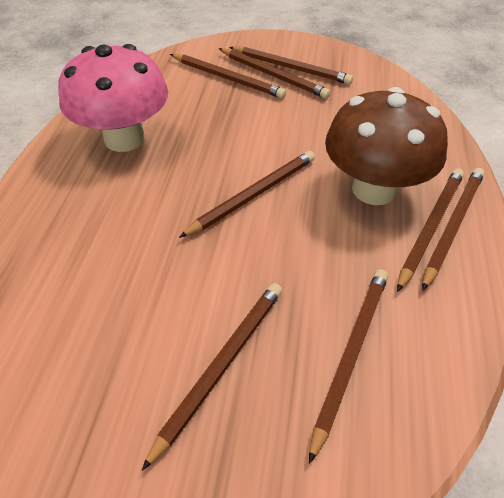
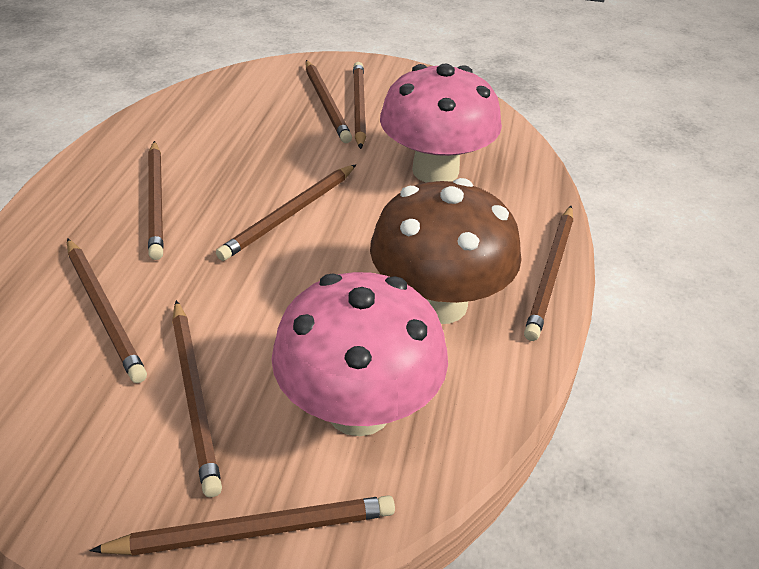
pink mushroom: [58,44,168,152] = 1 -> [272,272,448,436] [380,63,502,183] = 2

